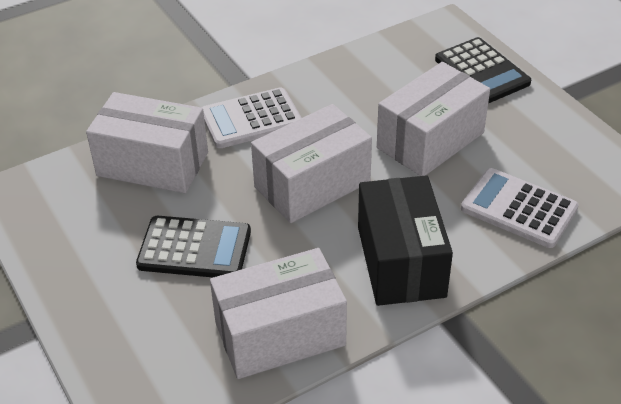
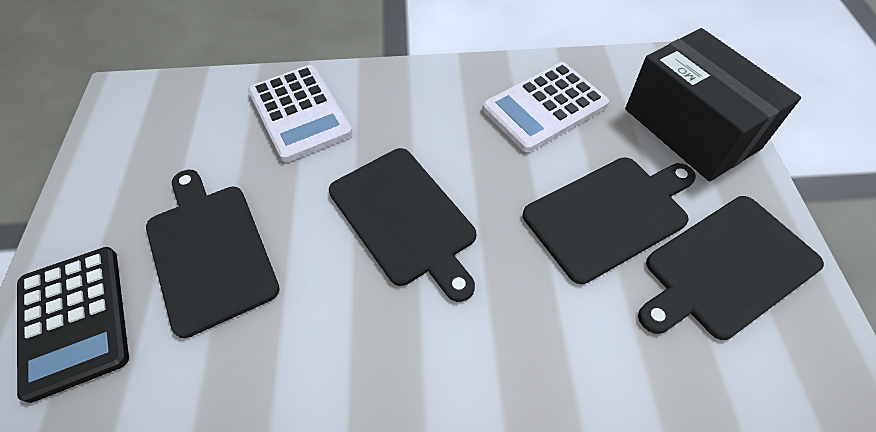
black calculator: [136,216,251,278] [435,37,531,103] = 2 -> [17,247,129,403] = 1
black cutting board: none = 0 -> [146,170,280,338] [329,148,476,302] [523,157,696,284] [638,196,824,340] = 4
white box: [86,92,208,193] [210,248,347,379] [251,104,372,223] [377,62,490,176] = 4 -> none = 0

